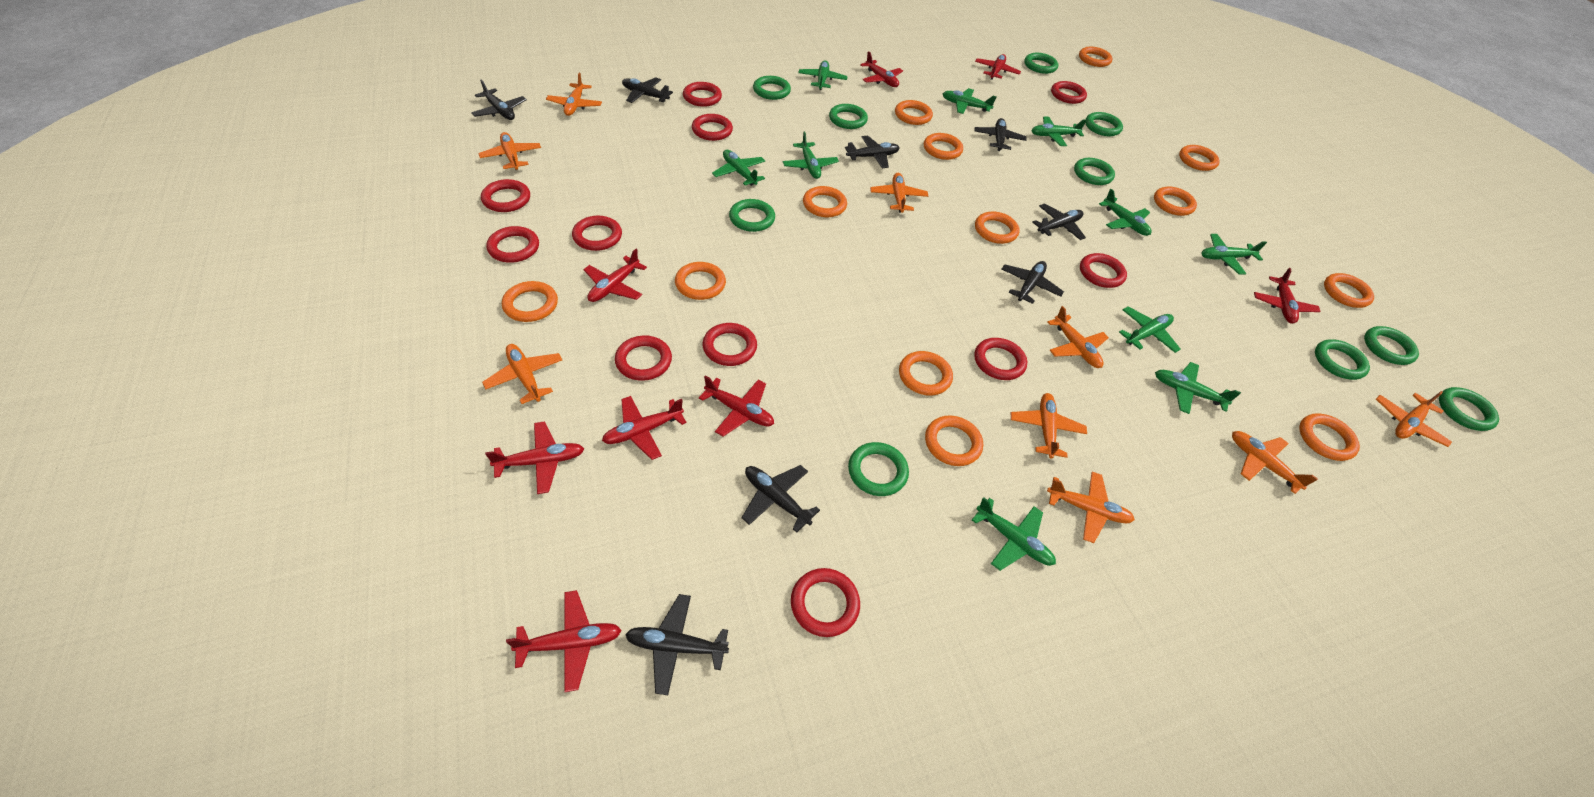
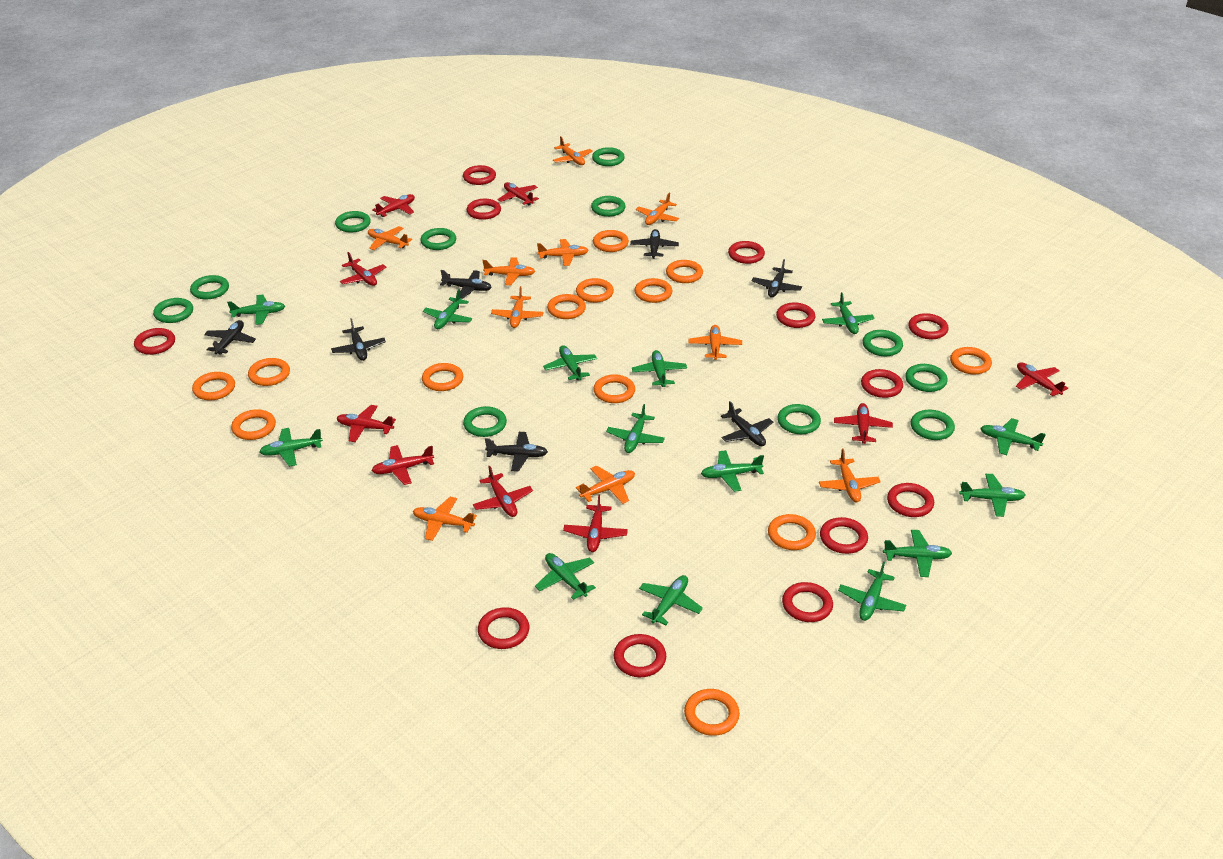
black plane: [471,80,527,120] [622,77,673,103] [625,594,729,695] [742,465,820,533] [845,136,900,168] [974,118,1026,151] [1001,261,1064,304] [1033,203,1086,240] = 8 -> [204,320,256,354] [331,318,386,361] [440,270,492,299] [485,432,548,472] [630,229,679,259] [721,401,773,446] [751,259,802,298] = 7
green plane: [712,150,765,186] [783,131,839,179] [798,60,848,90] [943,88,997,114] [972,497,1056,571] [1031,117,1087,146] [1099,189,1151,236] [1119,306,1181,353] [1155,362,1241,414] [1201,234,1267,275] = 10 -> [227,294,285,325] [259,428,323,467] [423,289,473,329] [535,553,596,600] [543,345,597,380] [606,404,665,453] [632,350,687,387] [639,575,703,625] [701,450,764,492] [822,292,875,334] [838,561,906,621] [883,530,952,577] [959,474,1026,517] [980,418,1046,455] = 14
green ring: [729,199,775,232] [753,76,791,100] [829,104,868,129] [848,442,909,496] [1024,53,1058,74] [1074,158,1115,185] [1085,112,1123,136] [1315,339,1370,380] [1364,326,1419,365] [1439,387,1499,431] = 10 -> [153,298,193,323] [190,275,229,299] [335,211,371,233] [421,228,456,250] [463,406,507,437] [591,196,626,217] [592,147,625,166] [777,404,821,434] [863,330,903,356] [905,364,948,392] [911,410,955,440] = 11
orange plane: [478,132,541,170] [482,344,562,404] [546,73,602,116] [870,173,928,213] [1011,393,1087,459] [1047,472,1135,543] [1048,306,1109,368] [1232,431,1318,494] [1376,391,1452,447] = 9 -> [368,226,412,250] [413,497,477,541] [482,257,535,285] [491,286,544,328] [537,239,589,266] [553,136,593,165] [576,465,635,504] [636,193,679,225] [688,325,742,360] [819,449,881,502] = 10
red plane: [485,421,584,494] [506,590,622,692] [583,249,647,302] [602,396,687,460] [699,375,774,436] [860,51,903,87] [975,54,1021,80] [1254,268,1321,324] = 8 -> [337,405,396,442] [340,252,386,286] [371,445,434,485] [372,194,415,217] [473,466,533,517] [498,182,539,205] [563,495,628,552] [834,403,893,444] [1016,362,1068,396] = 9
red ring: [481,179,530,212] [487,226,539,263] [572,216,622,251] [615,336,672,381] [683,82,722,107] [692,114,733,141] [703,323,757,366] [791,568,860,637] [974,338,1027,380] [1051,81,1087,104] [1080,253,1127,288] = 11 -> [134,328,175,355] [463,165,496,185] [467,199,501,220] [478,607,529,649] [614,634,666,677] [728,241,765,264] [776,302,815,328] [782,582,833,622] [820,517,868,554] [861,369,903,398] [887,483,934,517] [908,313,948,339] = 12

